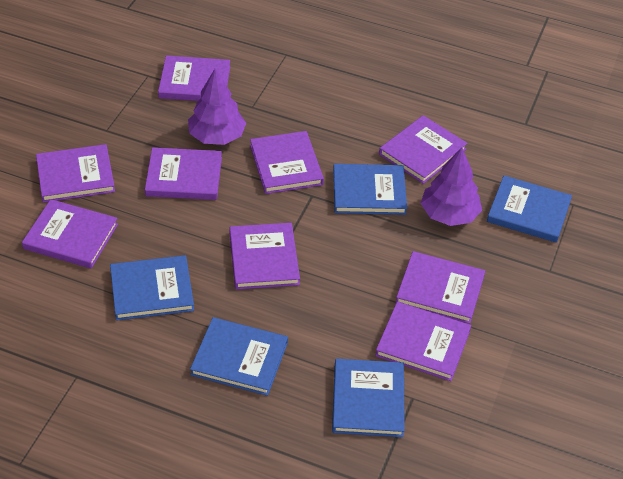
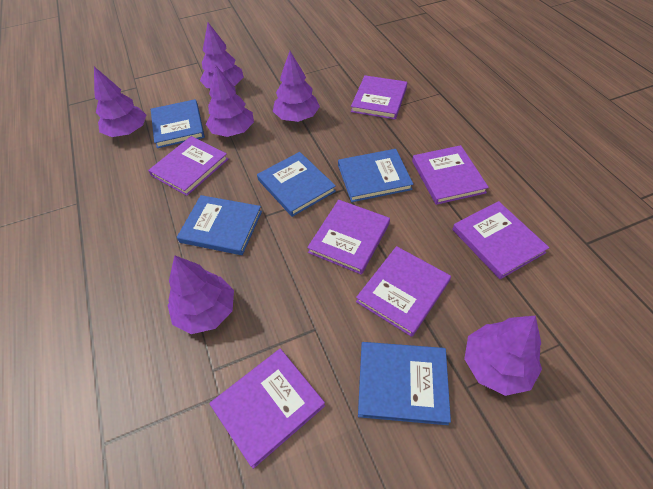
purple book: [22,199,118,268] [36,144,115,203] [145,147,222,200] [158,55,230,101] [229,223,300,290] [250,131,324,194] [375,301,471,381] [379,115,468,184] [396,251,485,324] = 9 -> [148,136,228,196] [209,349,325,469] [307,200,390,275] [351,75,407,120] [356,246,451,337] [412,145,489,205] [452,201,549,279] = 7
purple tree: [188,68,246,145] [421,147,482,226] = 2 -> [94,67,146,137] [168,255,234,334] [200,22,244,88] [206,65,254,137] [273,51,320,122] [464,316,542,396] = 6

